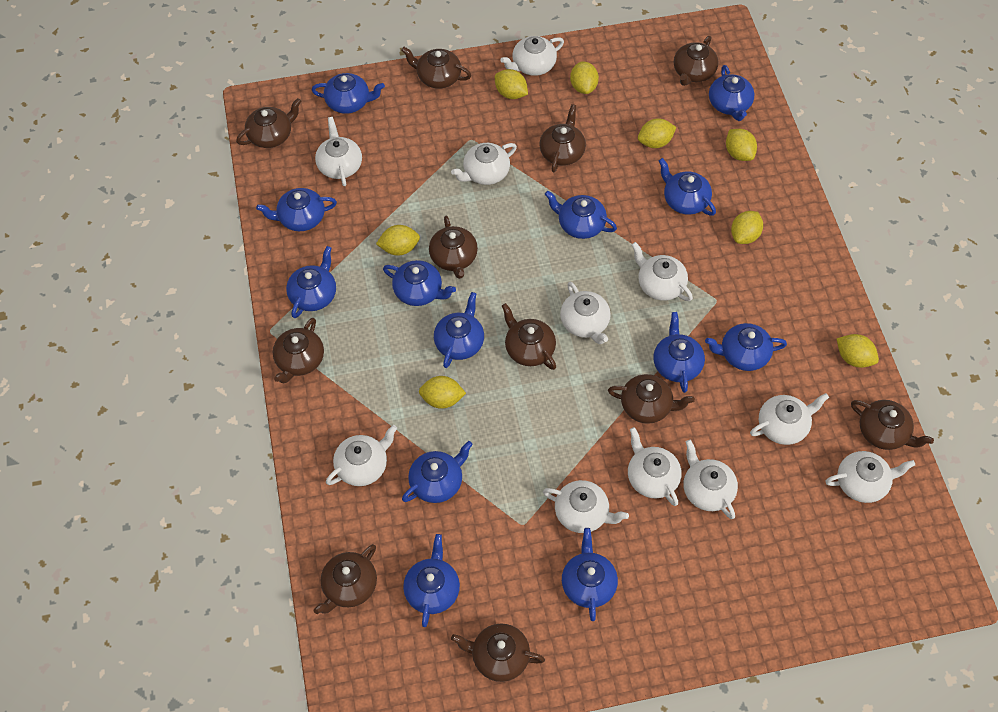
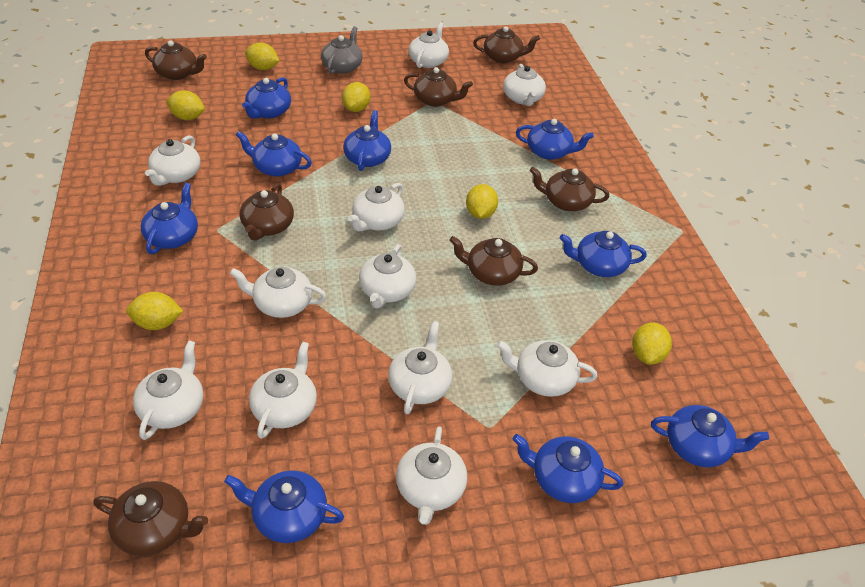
blue teapot: [256,188,337,231] [286,246,336,318] [312,73,385,114] [383,260,456,306] [402,441,473,503] [403,534,460,627] [434,292,484,368] [545,191,617,239] [562,528,618,621] [653,312,705,393] [659,158,716,216] [705,323,787,371] [709,65,755,121] = 13 -> [141,183,198,254] [224,470,344,543] [236,131,312,177] [242,77,291,119] [343,110,391,171] [513,434,623,503] [516,119,594,160] [559,231,647,277] [651,405,769,467] = 9
brown teapot: [236,98,302,148] [273,318,324,383] [314,544,377,614] [401,47,471,89] [429,216,478,279] [451,623,545,682] [502,303,556,370] [539,104,586,172] [608,374,695,424] [674,36,718,86] [851,400,934,450] = 11 -> [94,481,208,556] [145,40,207,80] [240,183,294,241] [404,67,473,107] [449,236,538,286] [473,26,540,63] [530,167,609,211] = 7
grey teapot: none = 0 -> [321,26,363,74] = 1
yellow lemon: [376,225,420,256] [419,376,466,409] [495,69,528,99] [570,62,599,94] [638,118,677,148] [726,129,757,161] [731,211,763,244] [836,334,879,368] = 8 -> [126,292,183,330] [166,90,205,120] [245,43,279,70] [342,82,370,112] [466,184,498,219] [632,322,672,365] = 6

